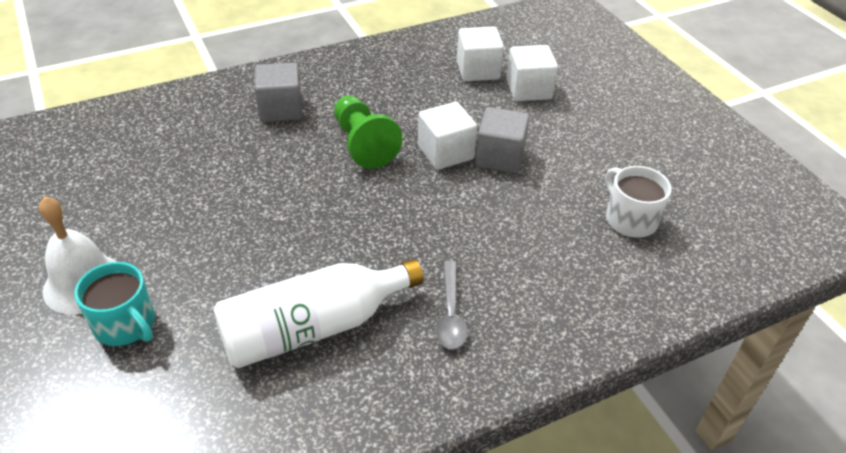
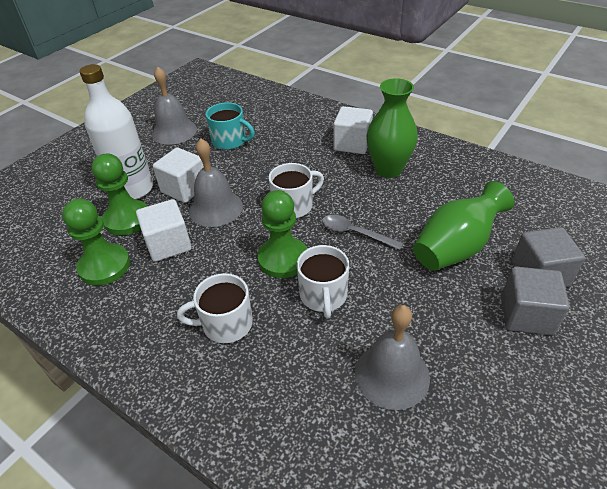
green pawn: [334,95,403,169] = 1 -> [62,199,130,285] [92,153,147,235] [257,190,307,278] = 3
green vase: none = 0 -> [366,78,418,178] [413,181,514,271] = 2
grey bell: none = 0 -> [152,66,197,145] [189,138,243,227] [355,305,430,410] = 3
white bell: [39,196,117,314] = 1 -> none = 0
white mug: [605,166,672,238] = 1 -> [177,273,253,343] [269,163,324,218] [297,245,349,319] = 3

